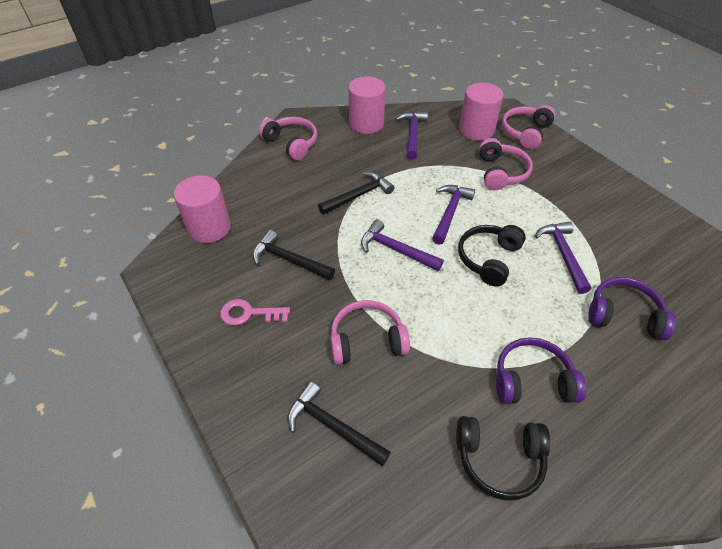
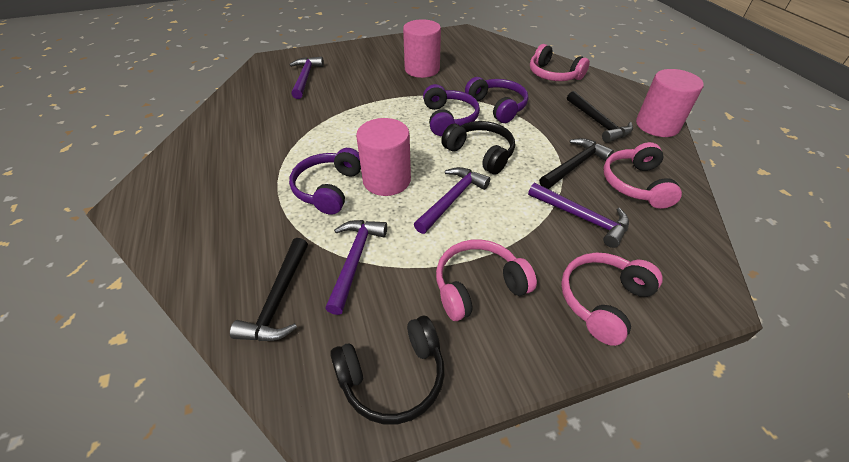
pink key: [220,299,290,326] = 1 -> none = 0
purple headphones: [496,337,586,404] [588,277,676,340] = 2 -> [289,148,361,215] [423,84,480,136] [465,77,528,123] = 3

